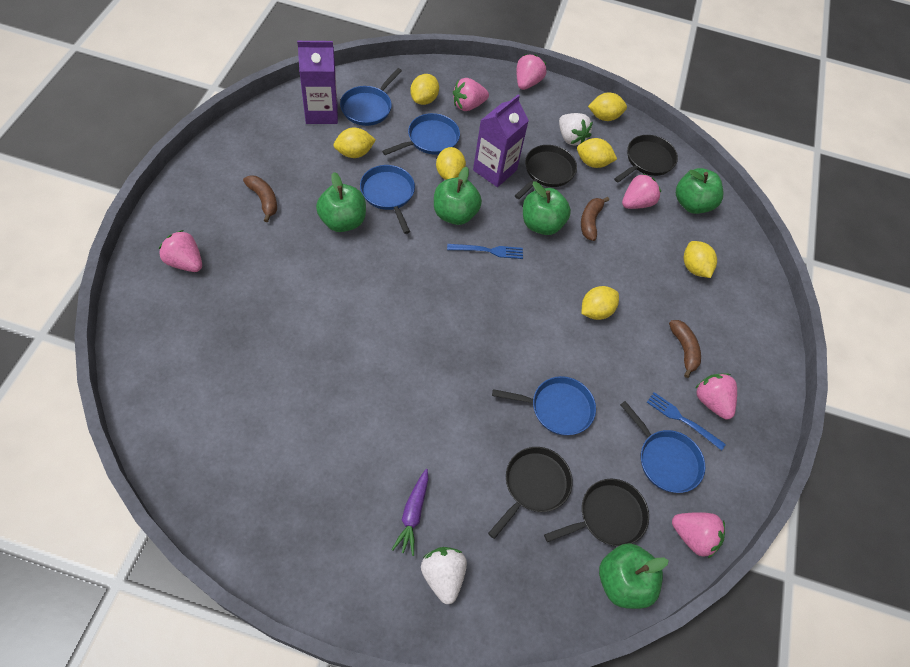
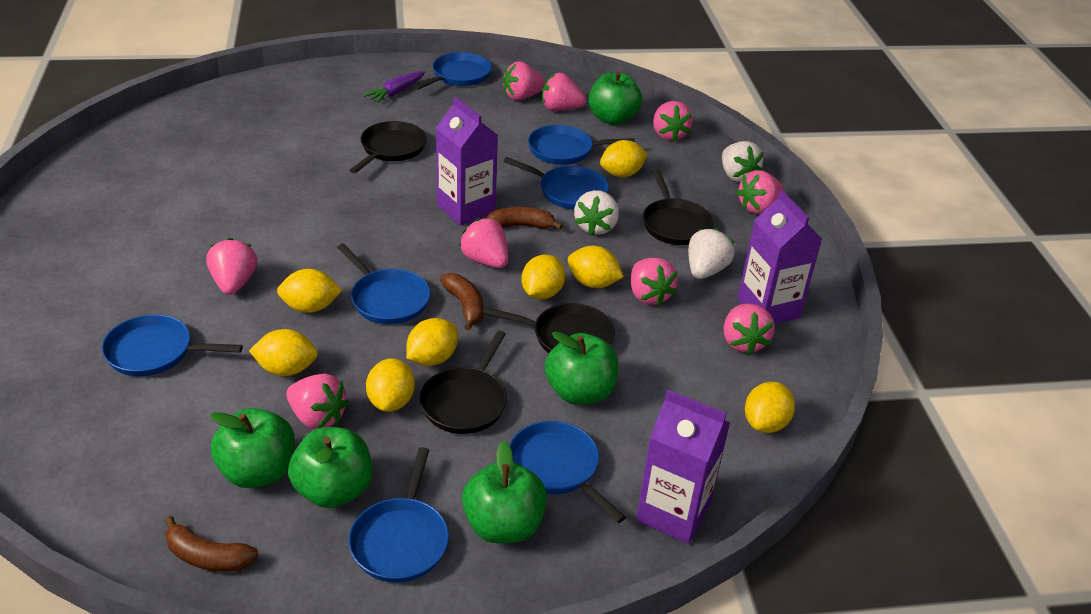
blue fork: [447,244,523,259] [647,392,726,450] = 2 -> none = 0
blue pan: [340,68,402,126] [360,165,415,234] [382,113,460,155] [492,376,596,436] [620,401,705,493] = 5 -> [102,314,243,376] [337,244,430,324] [348,447,449,583] [413,52,492,90] [504,157,609,209] [509,421,626,523] [528,125,635,165] = 7
pink strawberry: [159,230,202,272] [453,78,489,111] [516,54,547,90] [622,173,661,209] [672,512,725,558] [696,373,737,420] = 6 -> [206,238,257,295] [286,374,349,429] [459,218,509,268] [503,61,546,100] [542,73,587,111] [630,258,678,306] [653,101,693,141] [724,303,774,355] [736,170,784,214] = 9
purple carton: [297,41,338,124] [473,94,529,187] = 2 -> [436,96,498,226] [636,390,730,544] [737,190,822,324] = 3
white strawberry: [421,547,467,604] [559,113,593,146] = 2 -> [574,190,619,235] [688,228,734,279] [722,141,764,182] = 3
yellow lemon: [334,128,376,158] [410,74,439,105] [436,147,466,180] [577,138,617,168] [582,286,619,320] [588,93,627,121] [684,241,717,278] = 7 -> [249,329,318,376] [277,269,342,313] [366,359,415,412] [406,318,458,366] [521,254,565,299] [568,246,624,288] [600,140,648,177] [745,382,795,433] = 8

